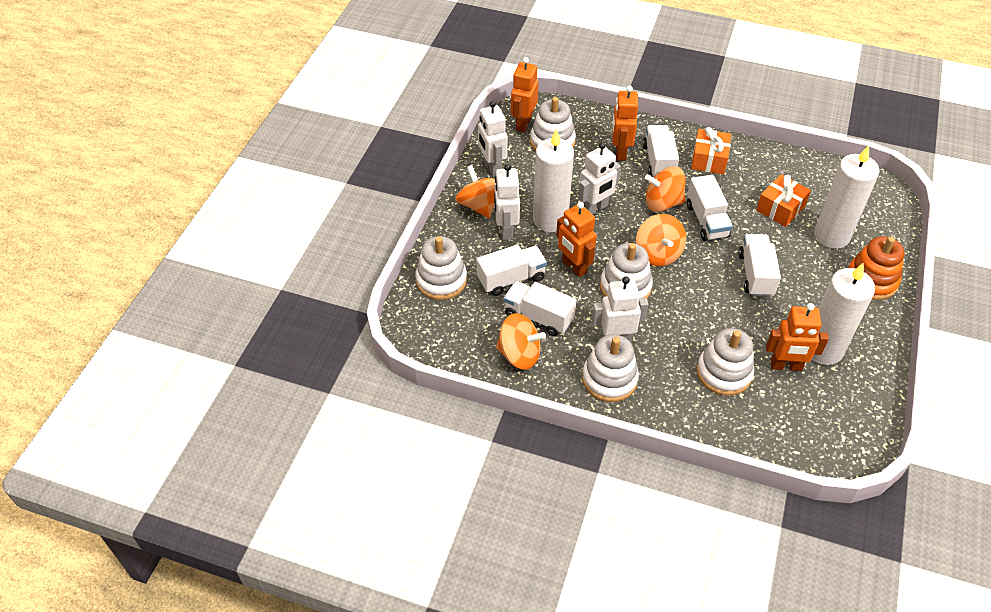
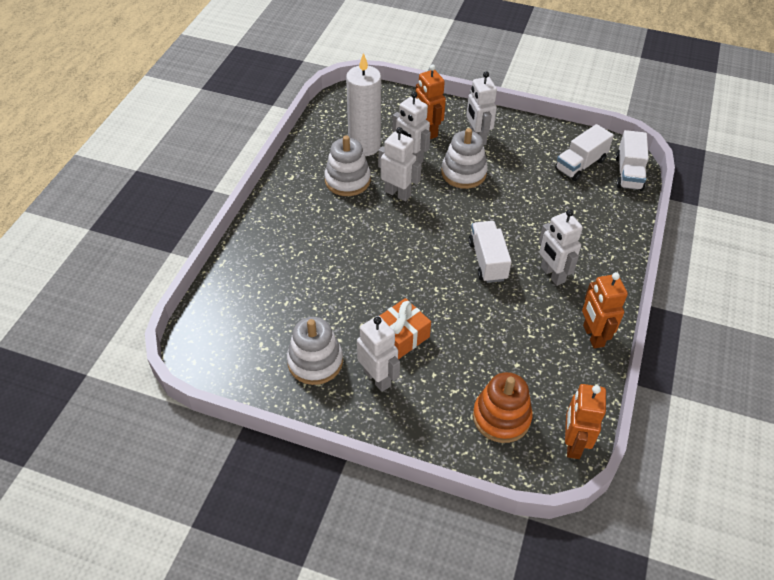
orange gift: [691,127,731,174] [756,174,811,227] = 2 -> [379,298,431,359] = 1
orange robot: [511,57,539,132] [556,202,597,277] [612,85,638,161] [766,303,829,371] = 4 -> [416,64,446,139] [565,384,606,459] [582,272,628,349] = 3
orange spinning top: [455,165,495,218] [496,313,546,370] [636,214,686,266] [645,166,686,212] = 4 -> none = 0
white candle: [533,129,574,232] [812,263,875,365] [814,145,880,249] = 3 -> [346,53,381,156] = 1
white robot: [478,101,508,177] [494,164,520,240] [578,142,621,214] [592,276,648,342] = 4 -> [357,316,400,392] [378,127,422,202] [392,92,431,163] [466,71,497,145] [539,209,583,286] = 5
white stacking toy: [415,236,467,300] [530,97,576,151] [582,334,639,402] [600,243,653,299] [697,328,754,396] = 5 -> [287,317,343,385] [324,135,371,196] [441,128,488,189] = 3
white truck: [476,245,547,296] [504,281,576,336] [643,125,679,177] [687,175,733,241] [738,234,781,297] = 5 -> [468,221,512,283] [555,124,614,181] [616,130,649,191] = 3

